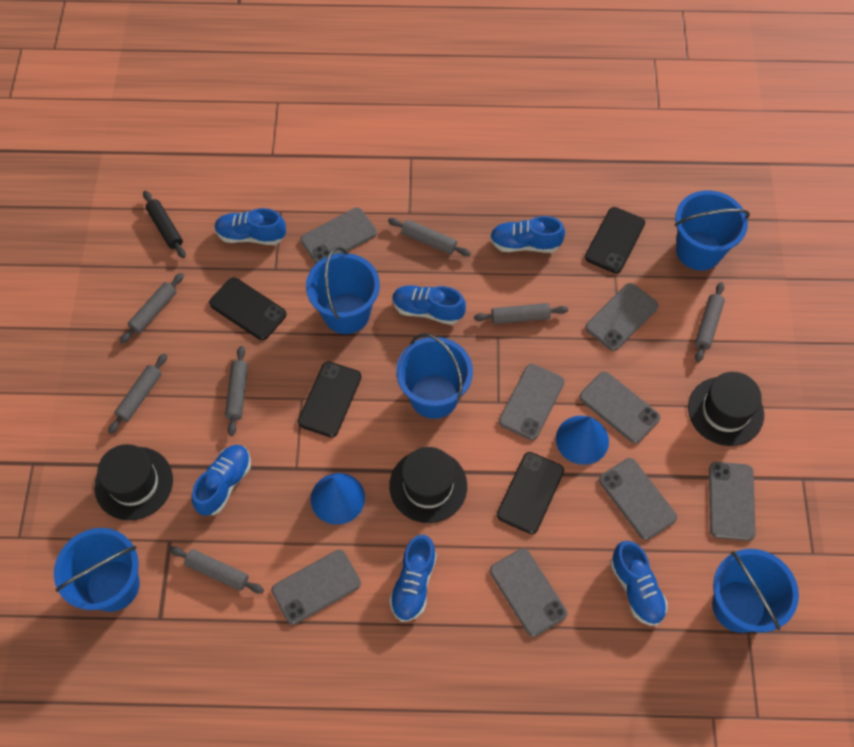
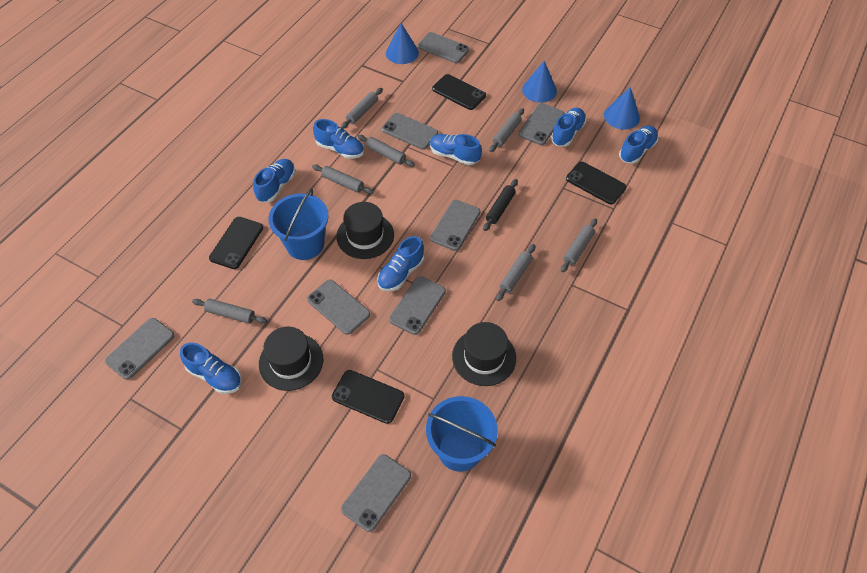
blue bucket: [54,528,140,612] [306,247,380,334] [396,333,473,419] [675,190,750,270] [712,549,799,633] = 5 -> [268,189,329,260] [426,396,498,472] = 2
blue cone: [311,473,365,525] [556,416,609,465] = 2 -> [386,23,419,64] [522,61,557,103] [604,87,640,129] = 3
blue shoe: [192,445,251,516] [215,208,286,245] [389,535,437,622] [392,285,466,325] [490,216,565,253] [610,541,668,626] = 6 -> [180,343,242,394] [253,159,295,202] [313,119,364,159] [377,236,424,291] [430,134,482,165] [551,108,586,147] [619,126,658,164] = 7

